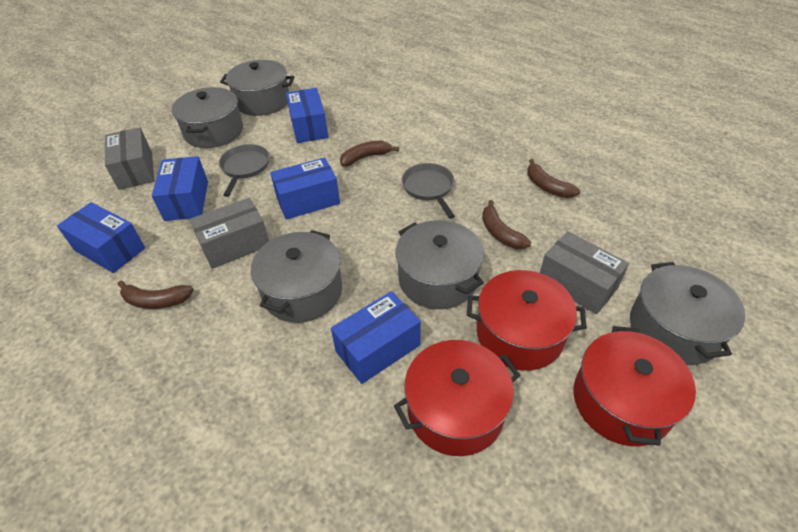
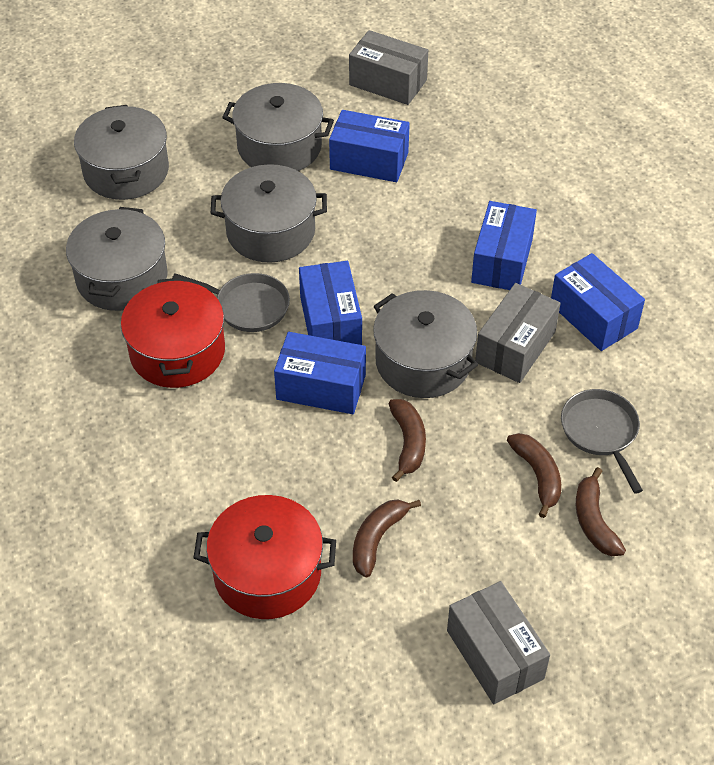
red pot: [394,340,520,456] [467,270,587,371] [573,326,696,446] = 3 -> [121,277,225,388] [194,495,336,619] = 2

